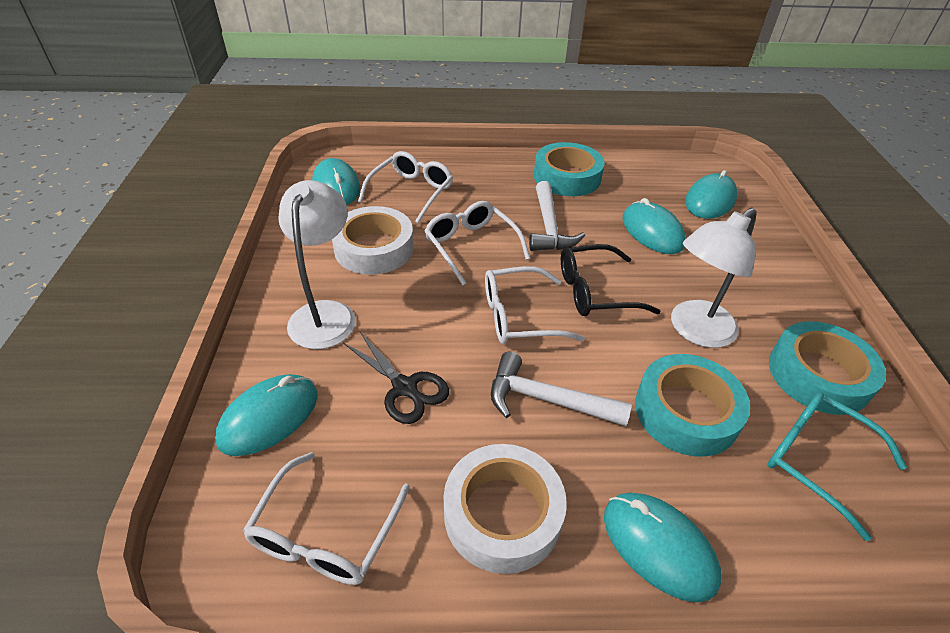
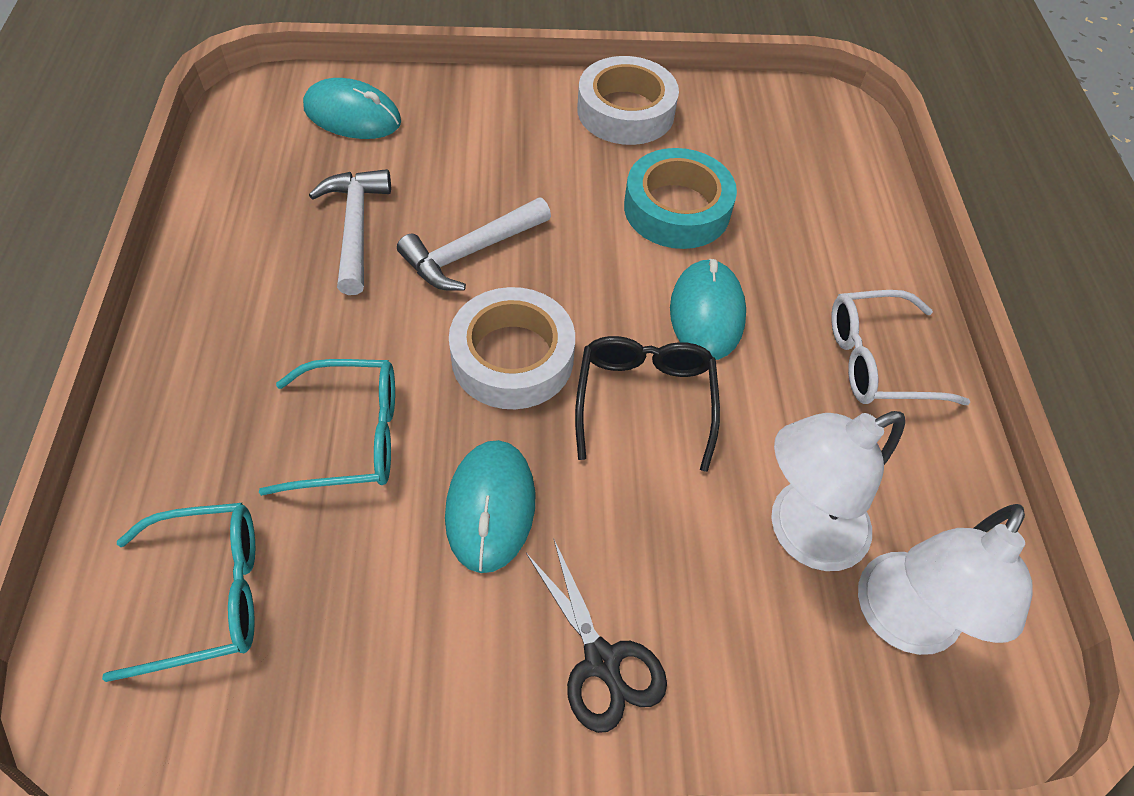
turquoise glasses: [767,392,907,541] = 1 -> [102,503,255,682] [259,359,395,496] = 2
turquoise mouse: [215,374,318,456] [312,158,360,205] [604,492,722,602] [622,198,686,254] [685,170,737,219] = 5 -> [303,78,401,139] [445,440,535,573] [670,259,746,360] = 3
turquoise tape: [534,142,605,196] [635,354,750,457] [769,321,886,415] = 3 -> [624,148,737,249] = 1
white glasses: [243,452,410,585] [358,151,453,223] [424,201,530,285] [485,266,585,344] = 4 -> [831,290,970,405] = 1

